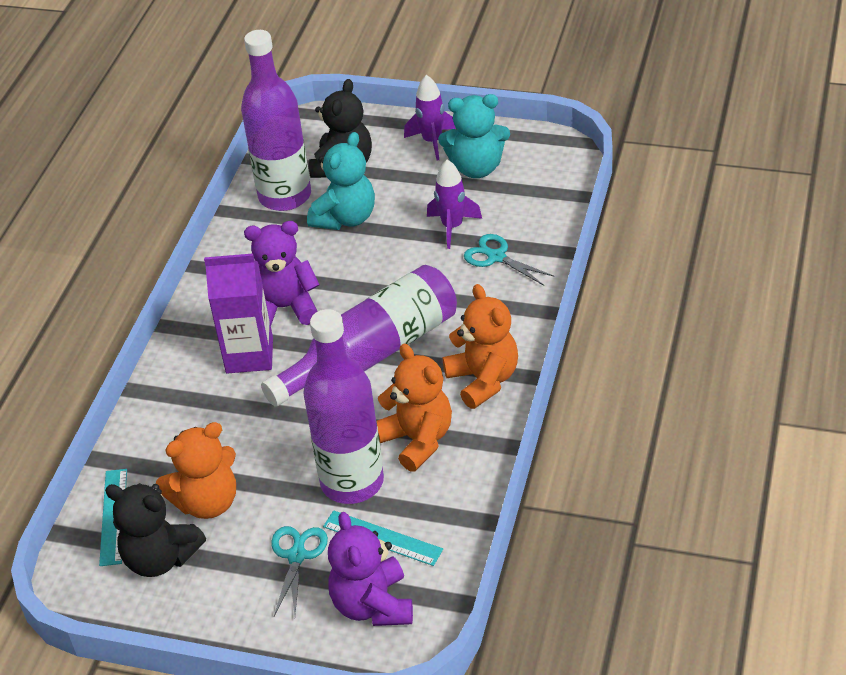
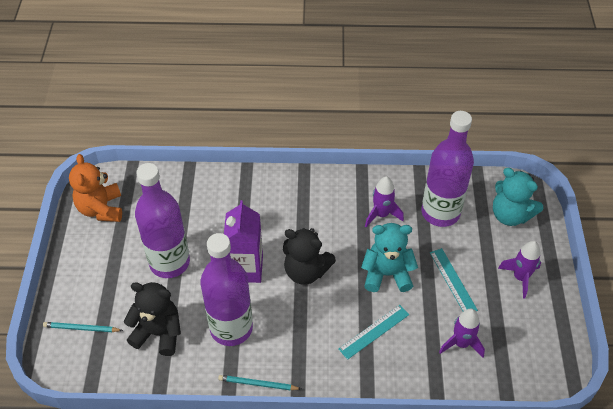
orange teddy bear: [156,422,236,519] [377,344,452,472] [443,284,518,409] = 3 -> [69,154,122,222] = 1
purple rocket: [404,75,456,161] [427,160,482,249] = 2 -> [365,176,404,227] [439,309,485,357] [498,241,541,298] = 3
purple teddy bear: [244,221,320,325] [328,512,413,626] = 2 -> none = 0
turquoise pencil: none = 0 -> [43,322,123,332] [218,375,301,391] = 2
turquoise scissors: [271,526,328,616] [464,234,555,286] = 2 -> none = 0

